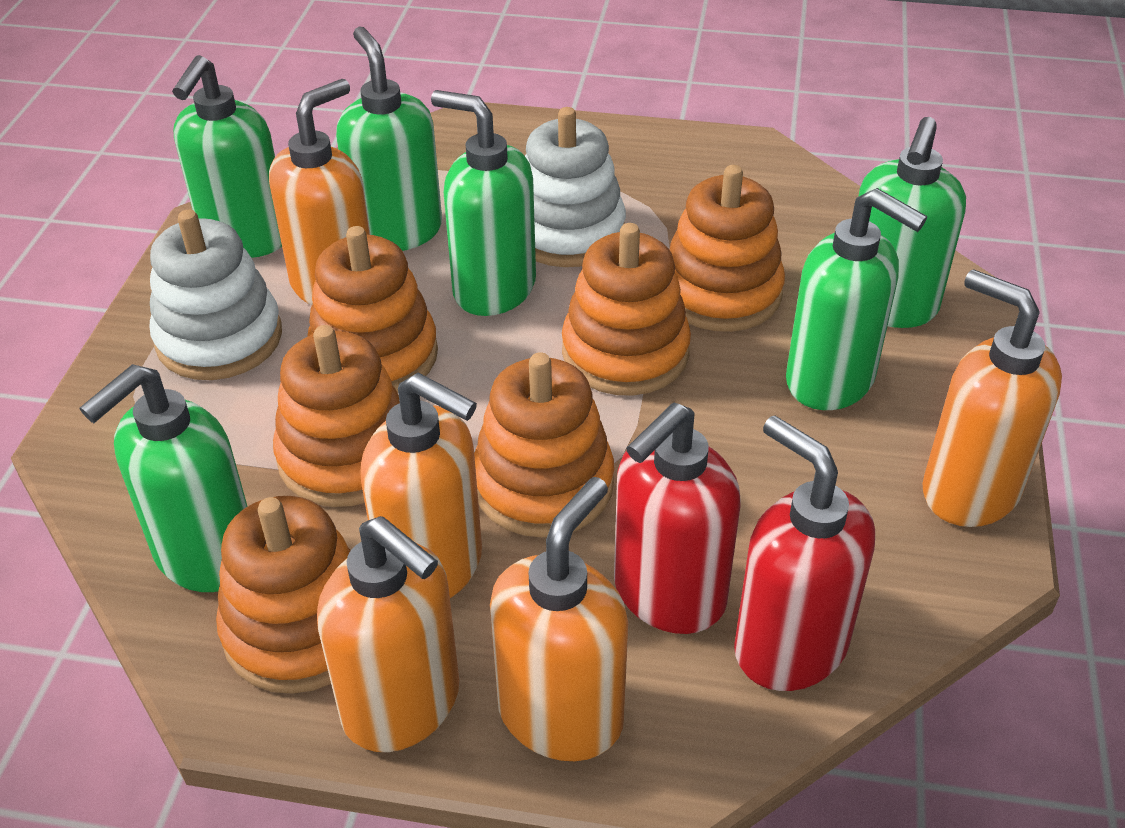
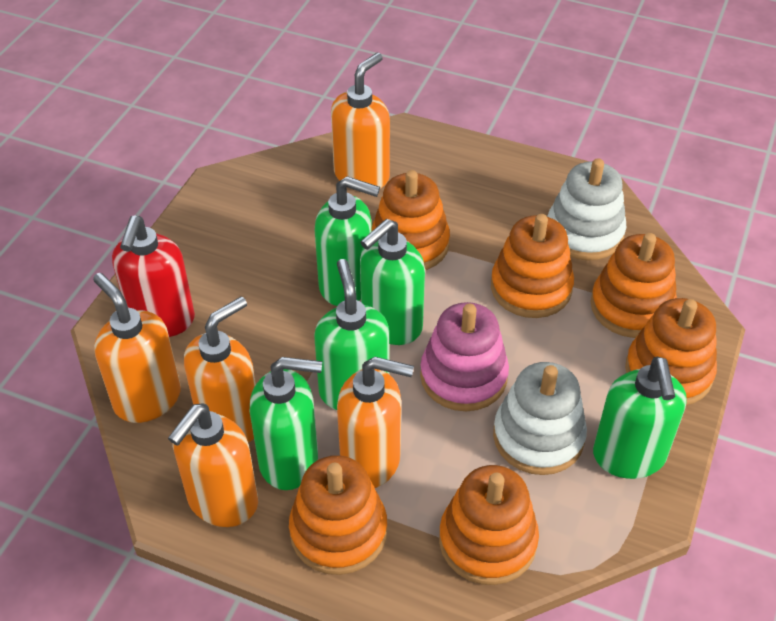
green soap dispenser: [80,364,248,592] [172,55,282,258] [336,27,442,251] [431,90,536,316] [786,188,927,410] [858,117,966,328] = 6 -> [250,357,322,490] [314,259,389,410] [315,176,380,306] [360,219,425,345] [593,357,687,479] = 5
pink stacking toy: none = 0 -> [420,302,509,411] = 1
red soap dispenser: [614,403,740,634] [734,416,875,691] = 2 -> [112,216,195,337] = 1

